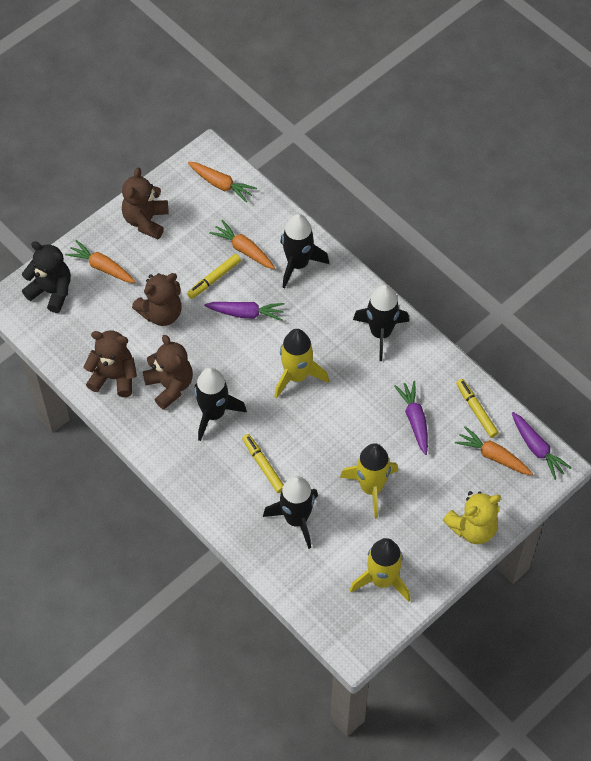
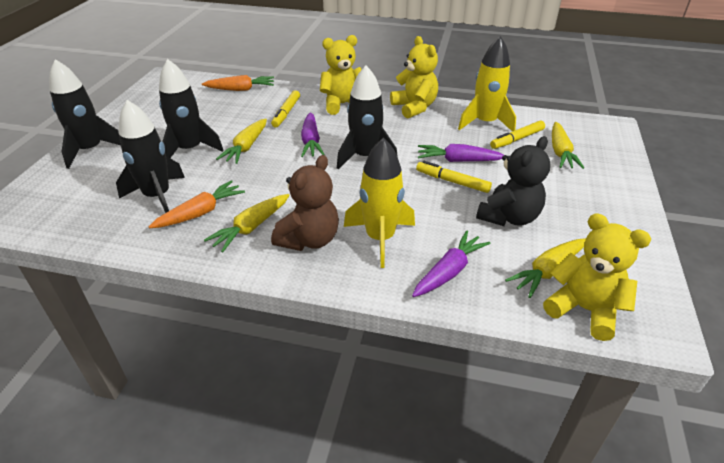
brown teddy bear: [83,330,137,397] [122,167,169,239] [132,273,182,326] [143,335,193,410] = 4 -> [271,155,339,251] = 1
orange carrot: [65,240,135,283] [188,162,257,203] [209,220,275,269] [455,426,533,475] = 4 -> [148,180,245,228] [202,75,274,91] = 2
yellow carrot: none = 0 -> [204,194,289,252] [216,119,267,164] [505,238,586,298] [552,122,584,169] = 4
yellow rocket: [275,329,329,399] [340,443,398,519] [350,538,410,602] = 3 -> [344,138,415,268] [458,36,516,132] = 2
yellow teddy bear: [443,491,501,544] = 1 -> [320,35,362,115] [390,36,438,119] [543,214,651,341] = 3

